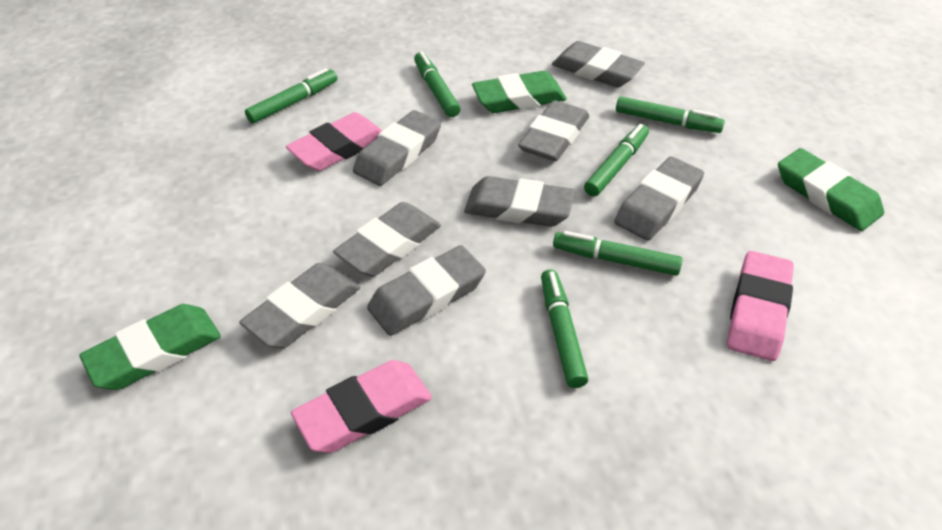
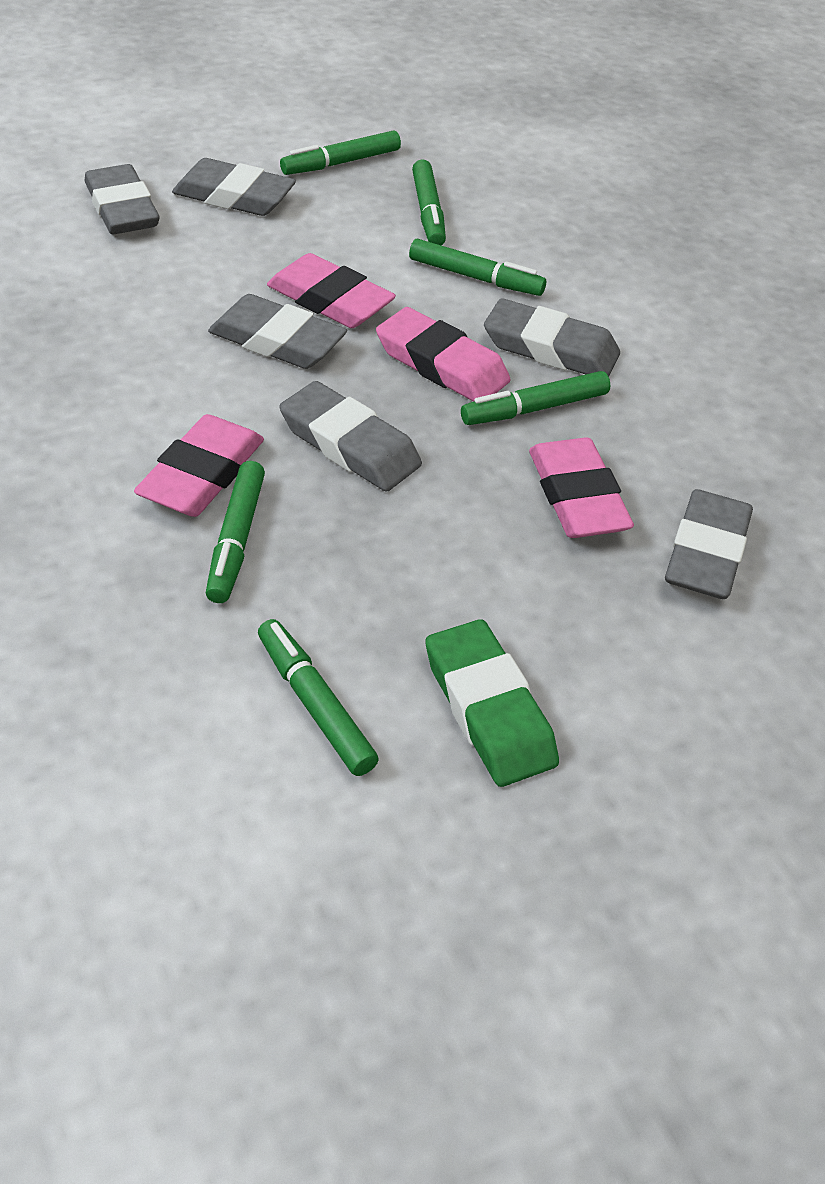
green eraser: [79,304,221,390] [472,71,567,113] [778,148,884,231] = 3 -> [426,619,559,787] = 1
grey eraser: [239,263,361,348] [333,202,441,277] [353,110,441,186] [367,245,486,336] [464,176,575,227] [518,100,589,161] [552,41,645,87] [614,156,704,241] = 8 -> [85,164,160,234] [172,158,296,216] [208,294,347,369] [279,381,422,492] [484,298,620,377] [665,489,753,599] = 6
pink eraser: [286,112,383,171] [291,360,432,453] [727,251,794,361] = 3 -> [134,414,264,517] [267,253,396,328] [376,307,510,402] [529,438,634,538] = 4

